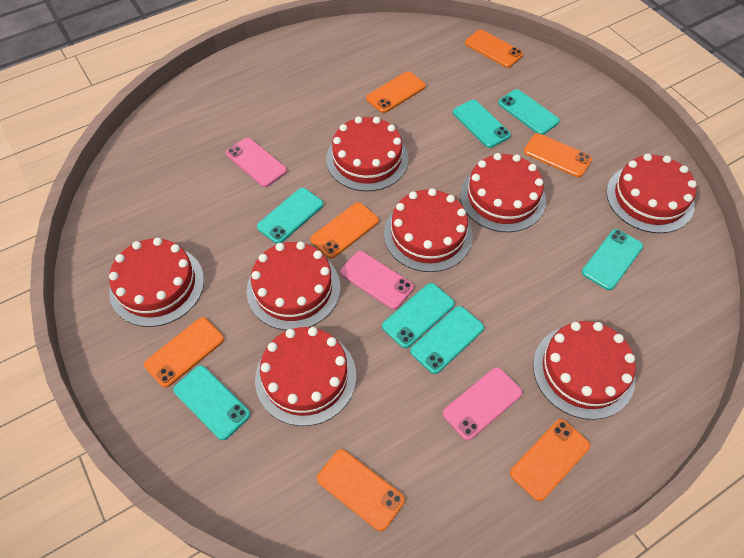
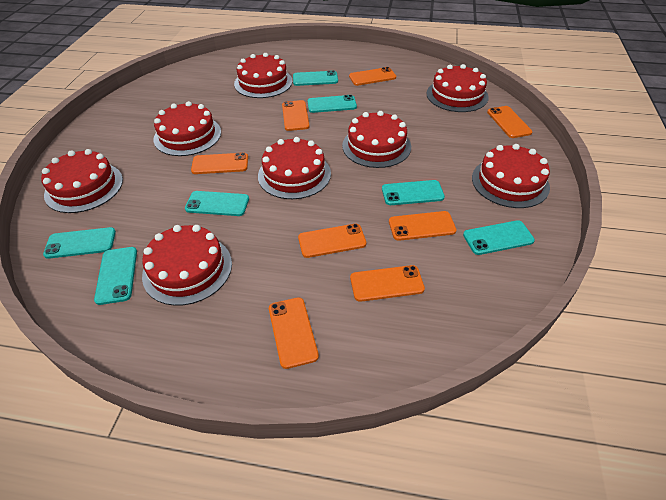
orange phone: [144,317,224,388] [310,202,379,258] [317,449,405,531] [366,71,426,113] [465,29,523,68] [510,419,590,501] [524,133,592,177] = 7 -> [191,152,248,174] [269,297,319,369] [282,100,310,131] [298,224,366,258] [349,67,396,86] [350,265,425,302] [389,211,456,241] [487,106,532,138] = 8
pink phone: [226,138,287,187] [340,251,414,309] [443,367,522,441] = 3 -> none = 0

